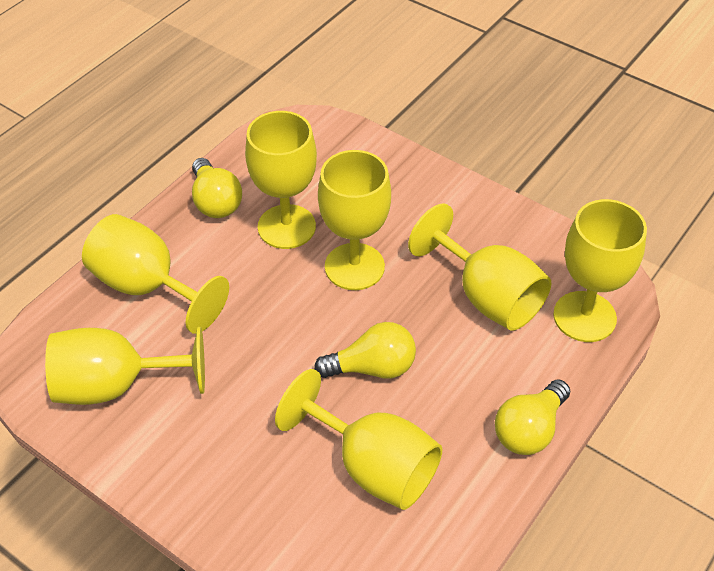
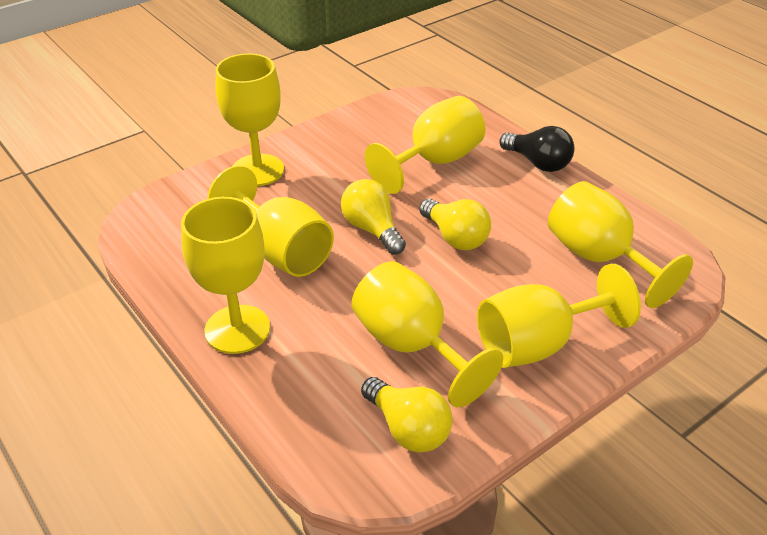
black light bulb: none = 0 -> [499,126,574,172] = 1

